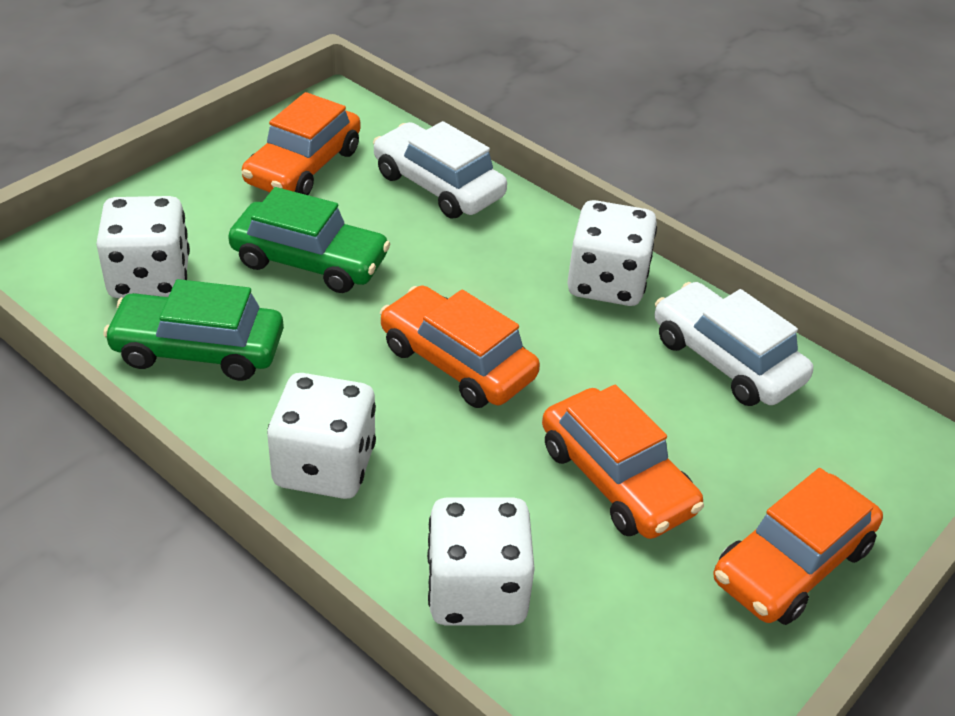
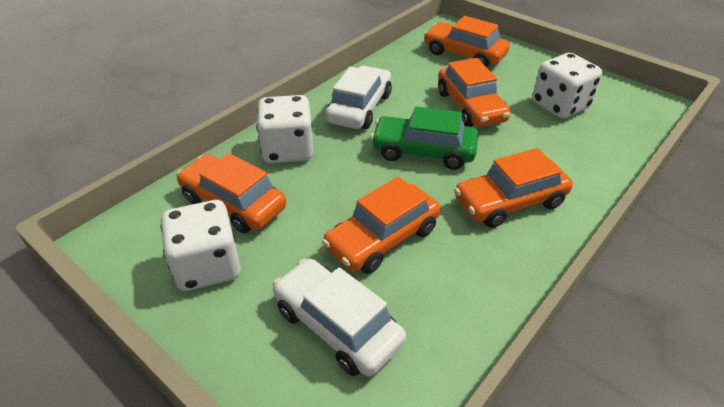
green car: [103,279,284,381] [228,187,390,293] = 2 -> [371,106,478,170] = 1
orange car: [242,92,361,195] [380,285,540,408] [542,385,704,539] [714,468,883,625] = 4 -> [177,153,286,233] [322,177,441,274] [424,16,510,67] [438,58,511,127] [454,148,573,228] = 5
white dice: [96,196,190,298] [267,373,376,499] [427,497,535,626] [567,200,657,306] = 4 -> [160,200,241,291] [256,95,313,163] [532,53,602,119] = 3

